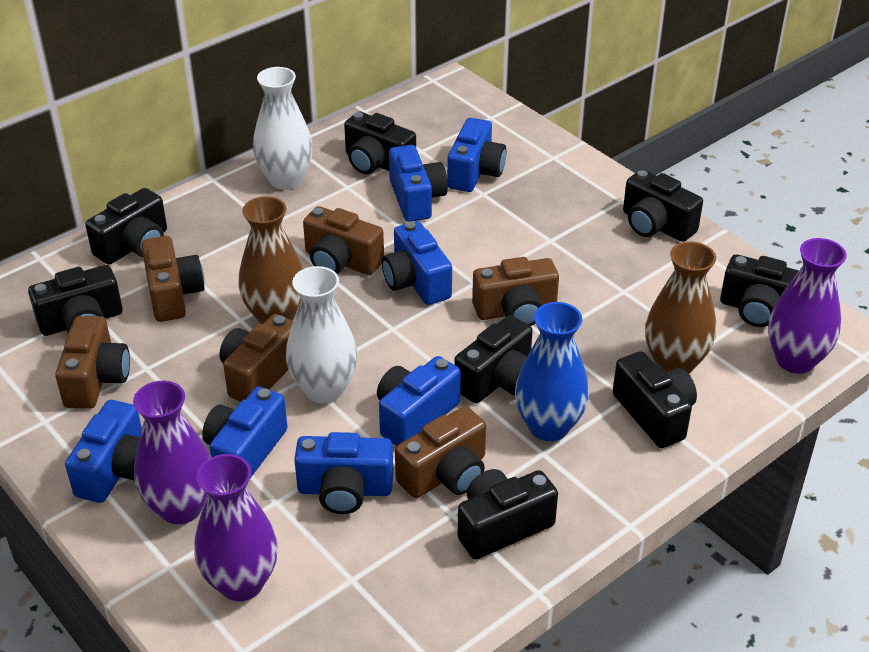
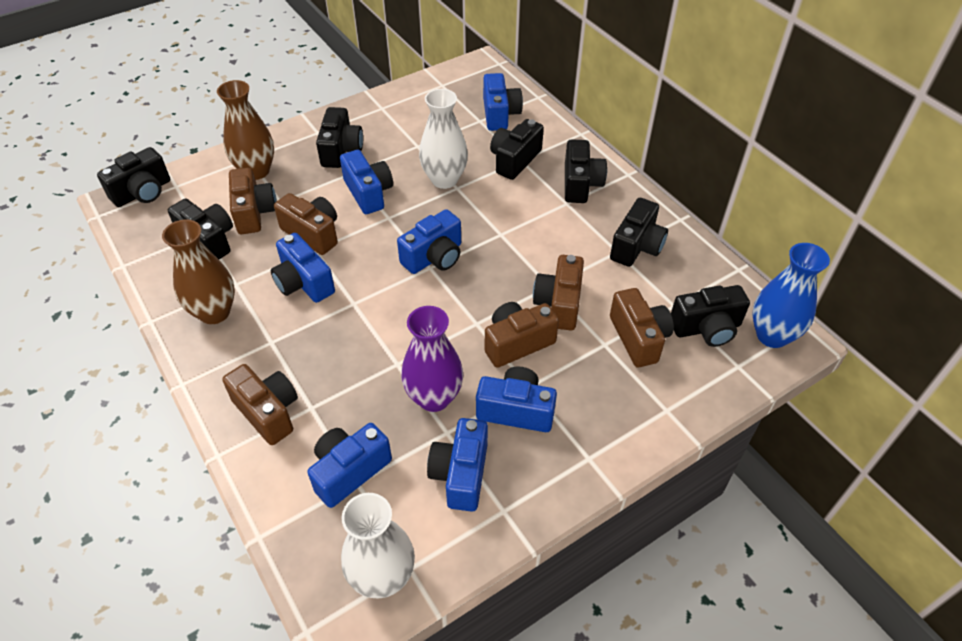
black camera: [28,265,123,336] [85,188,167,265] [344,111,416,174] [454,315,533,403] [458,469,558,559] [613,351,697,448] [623,169,703,242] [720,254,799,327] = 8 -> [97,147,170,207] [168,199,233,259] [316,107,363,168] [490,119,544,180] [565,139,607,203] [610,198,668,267] [671,285,750,347] = 7
purple vase: [133,381,211,524] [194,454,278,601] [768,238,847,374] = 3 -> [401,306,463,412] = 1

